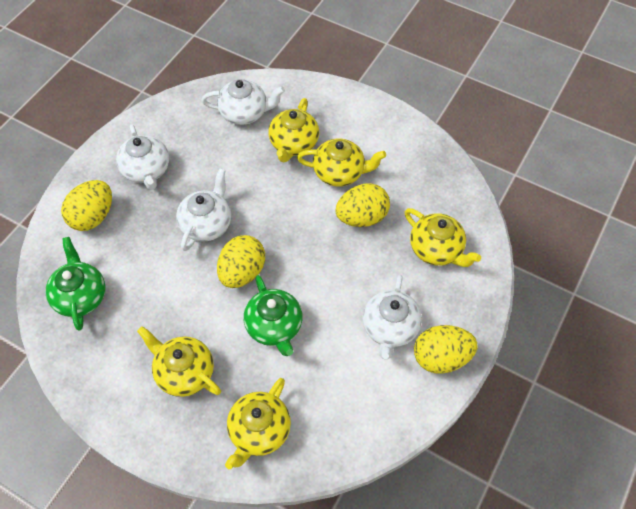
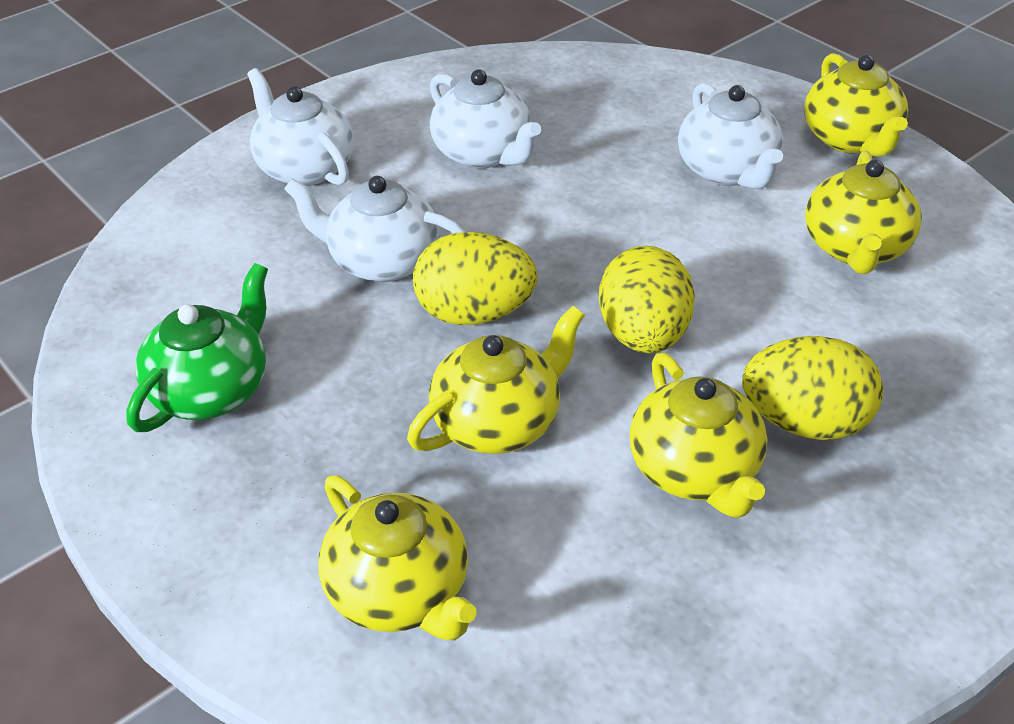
green teapot: [46,237,105,331] [244,275,303,356] = 2 -> [126,263,268,432] = 1
yellow egg: [61,180,112,231] [217,235,265,288] [335,183,390,227] [414,325,478,374] = 4 -> [413,232,538,325] [599,246,695,353] [742,336,883,440] = 3

